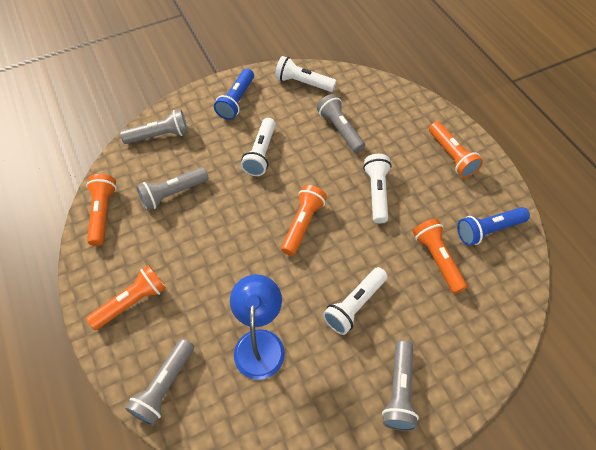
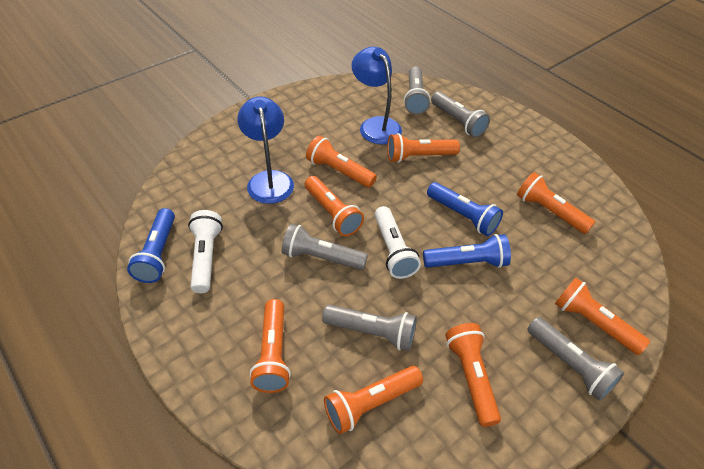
blue flashlight: [214,68,254,120] [457,207,530,246] = 2 -> [127,208,175,283] [423,234,511,268] [427,182,503,236] = 3
blue lamp: [230,274,285,380] = 1 -> [237,96,294,204] [352,47,402,144] = 2
orange flashlight: [86,174,117,246] [86,265,166,330] [281,185,327,256] [413,219,467,294] [429,121,483,178] = 5 -> [250,299,291,393] [305,176,364,236] [306,135,377,188] [324,366,423,434] [387,133,460,163] [445,323,501,427] [517,172,595,234] [555,278,650,355] = 8
white flashlight: [241,118,276,176] [275,56,337,92] [323,267,388,335] [363,154,392,223] = 4 -> [188,210,223,293] [375,206,421,279] = 2

